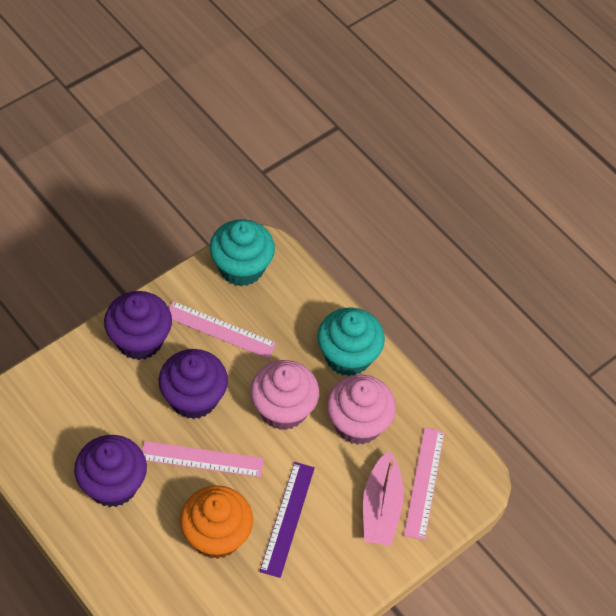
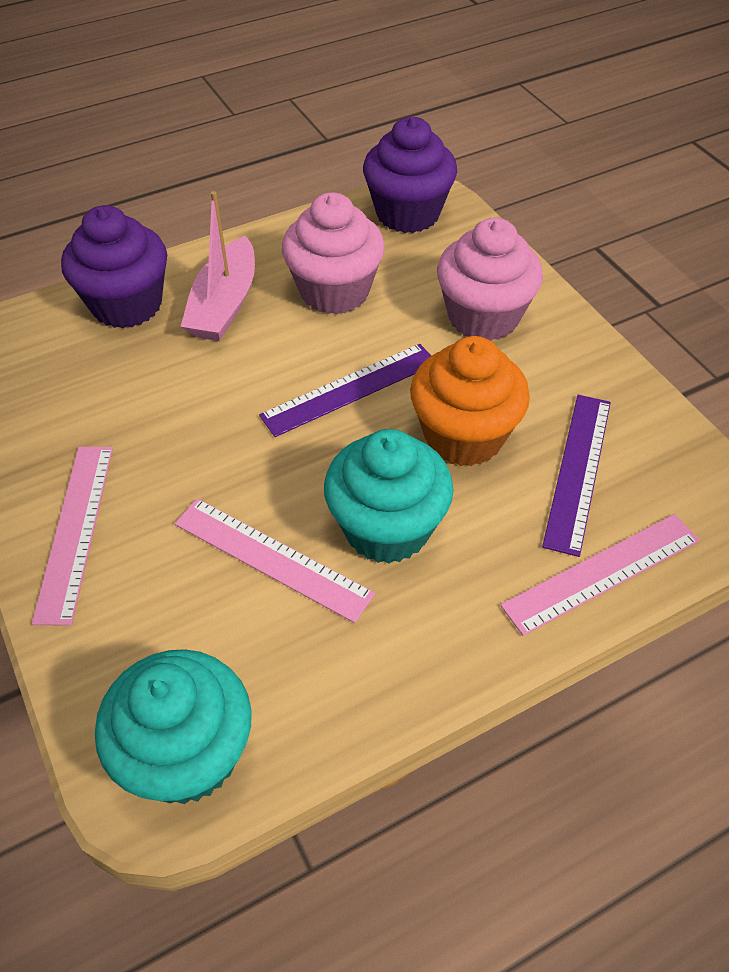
purple cupcake: [74,435,147,507] [104,291,172,360] [159,349,228,419] = 3 -> [61,205,167,328] [363,117,457,233] = 2
purple ruler: [260,462,315,578] = 1 -> [259,344,431,437] [542,395,611,557] = 2

